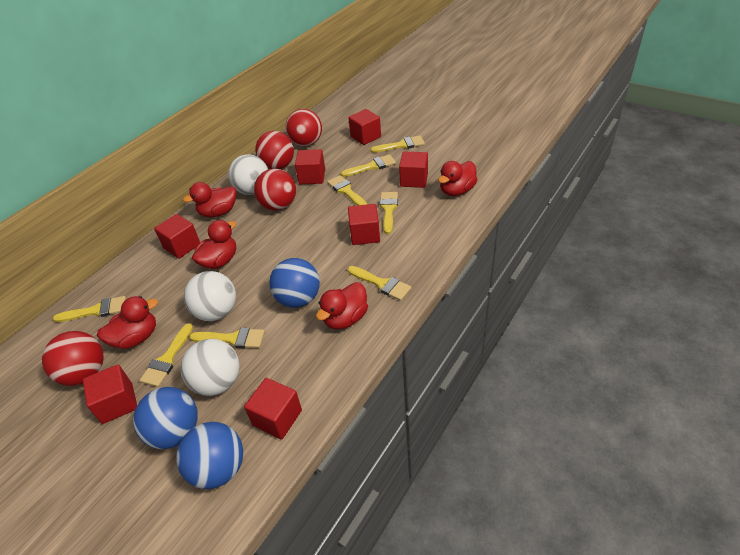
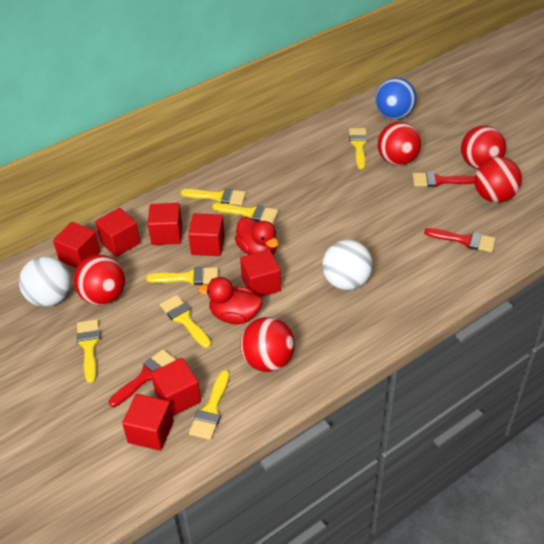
blue ball: [133,387,198,449] [176,422,243,489] [269,258,320,308] = 3 -> [375,78,417,119] = 1
red ball: [42,331,104,386] [254,169,296,210] [255,131,294,169] [286,109,322,146] = 4 -> [74,255,125,305] [240,317,295,372] [378,122,421,166] [461,125,506,169] [474,157,522,203] = 5
red brush: none = 0 -> [109,349,176,407] [412,172,475,187] [424,228,496,252] = 3
red duck: [97,296,158,349] [183,182,236,217] [192,220,236,269] [316,282,368,329] [438,161,478,196] = 5 -> [198,277,263,325] [235,217,279,255] = 2
white ball: [181,339,240,396] [184,271,236,321] [228,154,268,195] = 3 -> [19,256,71,307] [322,240,373,290] = 2
yellow brush: [53,296,126,322] [139,323,193,387] [190,328,265,348] [327,175,367,206] [341,154,396,177] [348,266,411,301] [370,135,425,153] [380,192,398,234] = 8 -> [77,319,100,383] [146,267,218,285] [160,295,211,348] [181,188,246,205] [189,370,230,440] [212,203,278,224] [349,128,368,169] = 7

